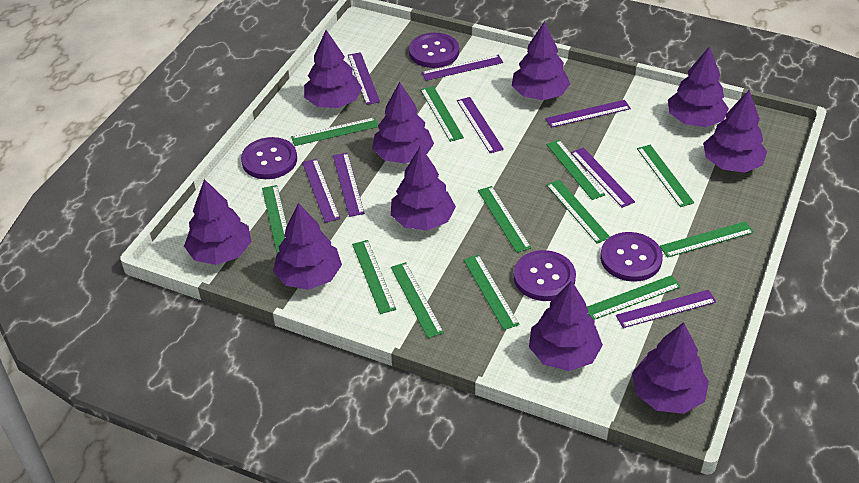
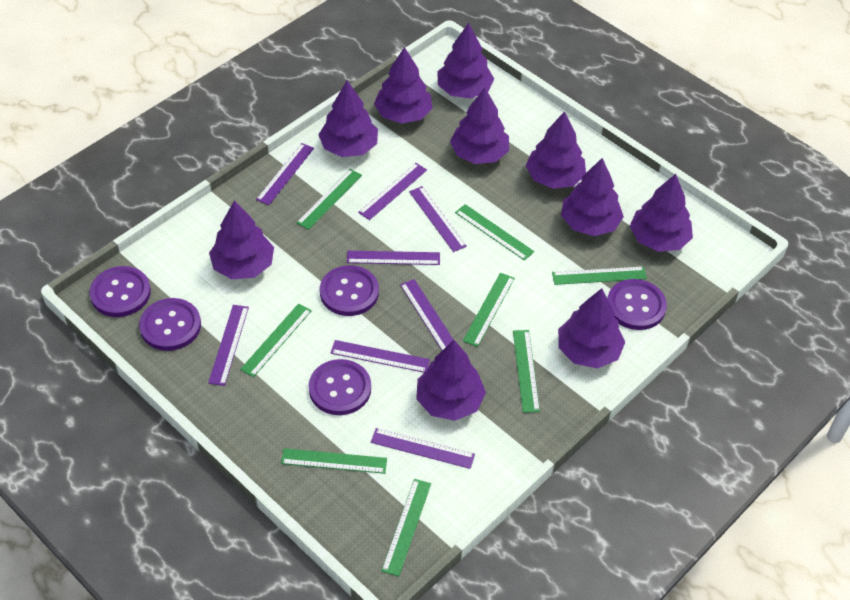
green ruler: [262,185,287,253] [291,117,378,146] [352,240,396,314] [391,262,444,338] [420,86,464,142] [464,255,520,330] [478,186,531,253] [546,140,605,200] [546,180,610,244] [587,275,681,320] [637,145,694,207] [660,221,754,258] = 12 -> [240,303,312,377] [281,448,387,474] [297,169,362,230] [381,479,431,577] [455,204,534,260] [463,273,515,347] [513,330,540,413] [552,266,647,285] = 8
purple button: [241,137,297,179] [409,33,459,68] [514,250,576,301] [600,232,663,282] = 4 -> [90,266,151,317] [139,298,201,351] [309,359,371,415] [320,265,379,316] [607,279,667,330] = 5

